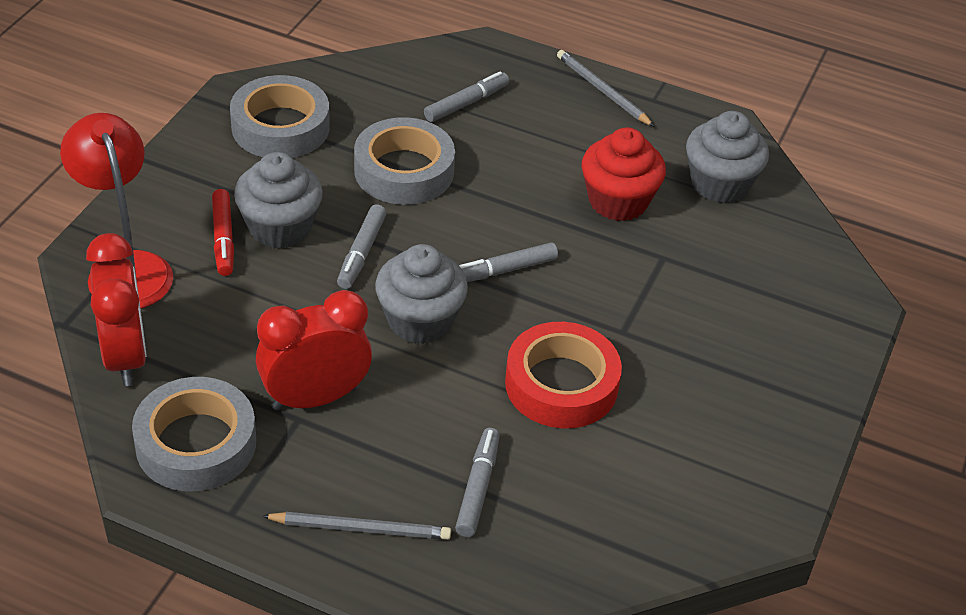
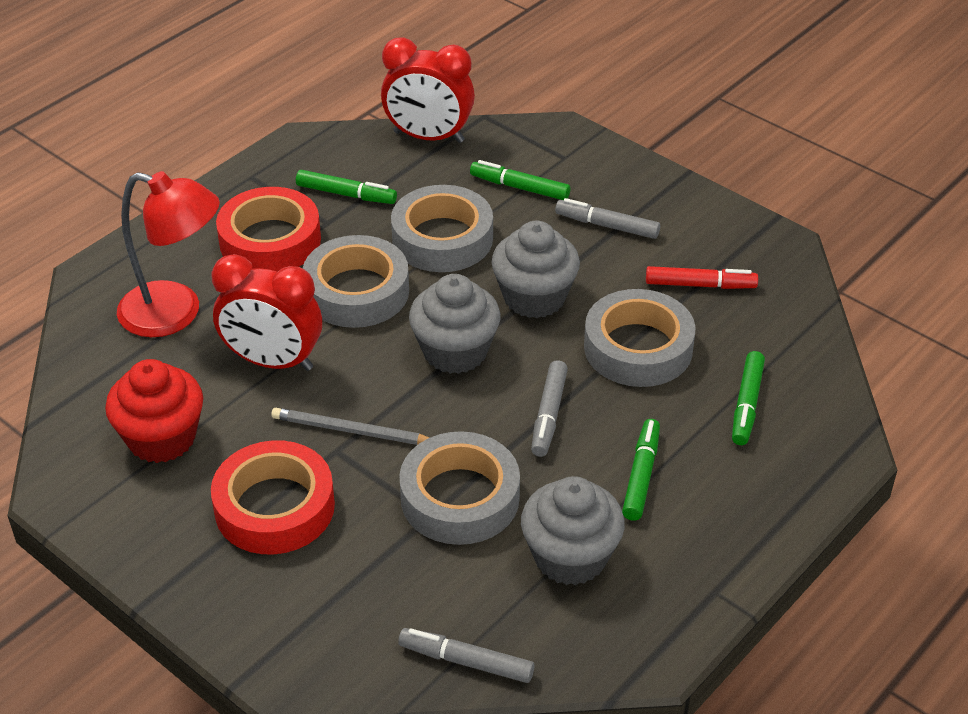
green marker: none = 0 -> [296,170,397,204] [470,160,570,200] [622,419,660,521] [732,351,765,445] = 4
grey marker: [337,204,387,289] [424,71,509,122] [455,428,500,537] [459,242,558,282] = 4 -> [398,628,535,683] [531,360,568,457] [555,198,660,239] = 3
grey pencil: [262,512,451,540] [557,50,655,127] = 2 -> [271,408,429,445] = 1
grey tape: [132,377,256,491] [230,75,330,158] [354,117,455,205] = 3 -> [302,235,409,328] [391,185,493,272] [399,431,520,545] [584,289,695,387] = 4
red tape: [505,322,622,428] = 1 -> [211,440,335,554] [216,187,321,272] = 2

